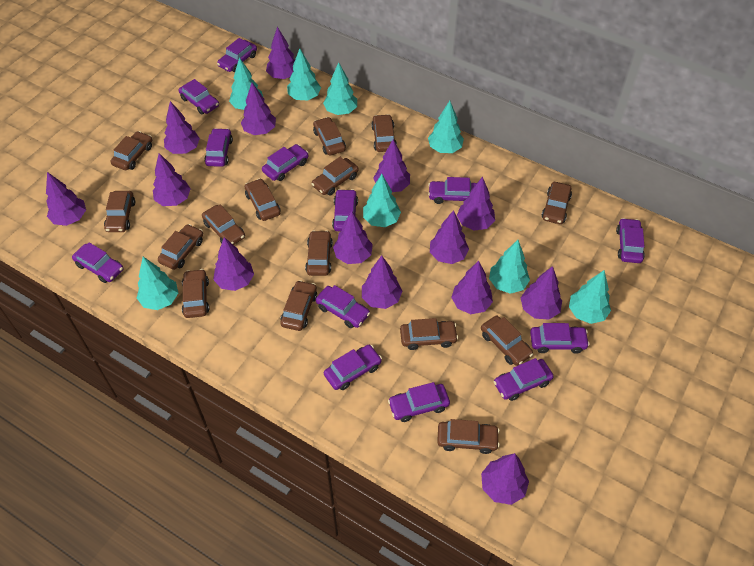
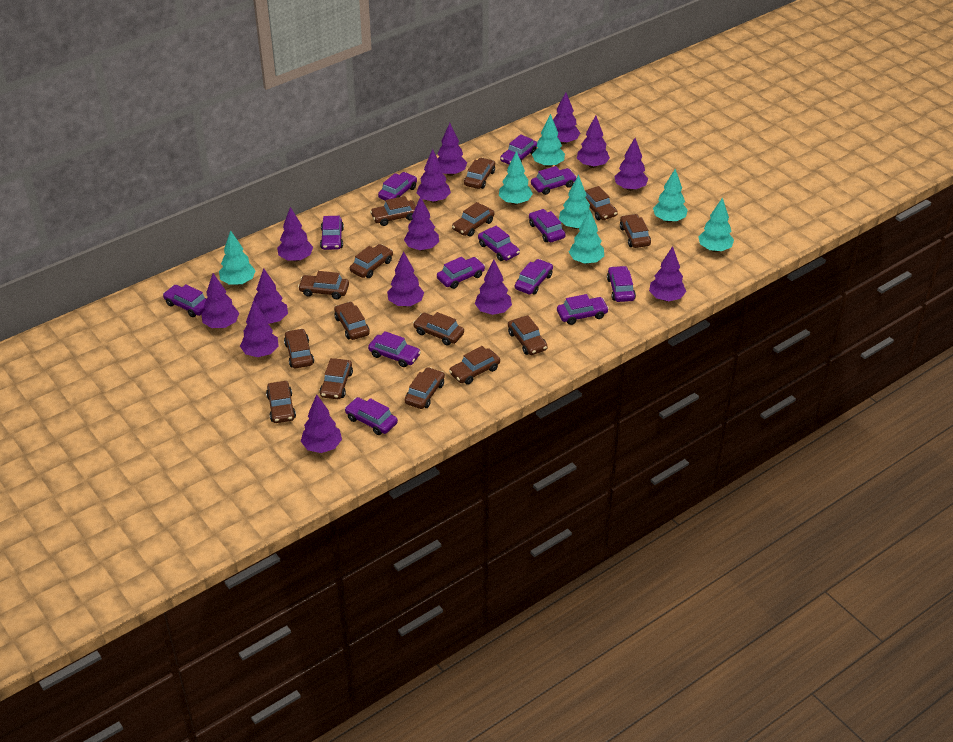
turquoise tree: [137,257,178,310] [229,57,263,110] [287,49,321,100] [323,62,357,115] [363,174,401,227] [428,101,464,153] [489,240,530,294] [569,270,611,324] = 8 -> [219,230,256,285] [499,151,533,205] [532,114,565,167] [559,175,590,229] [569,210,604,264] [653,169,688,223] [698,197,734,252] = 7

